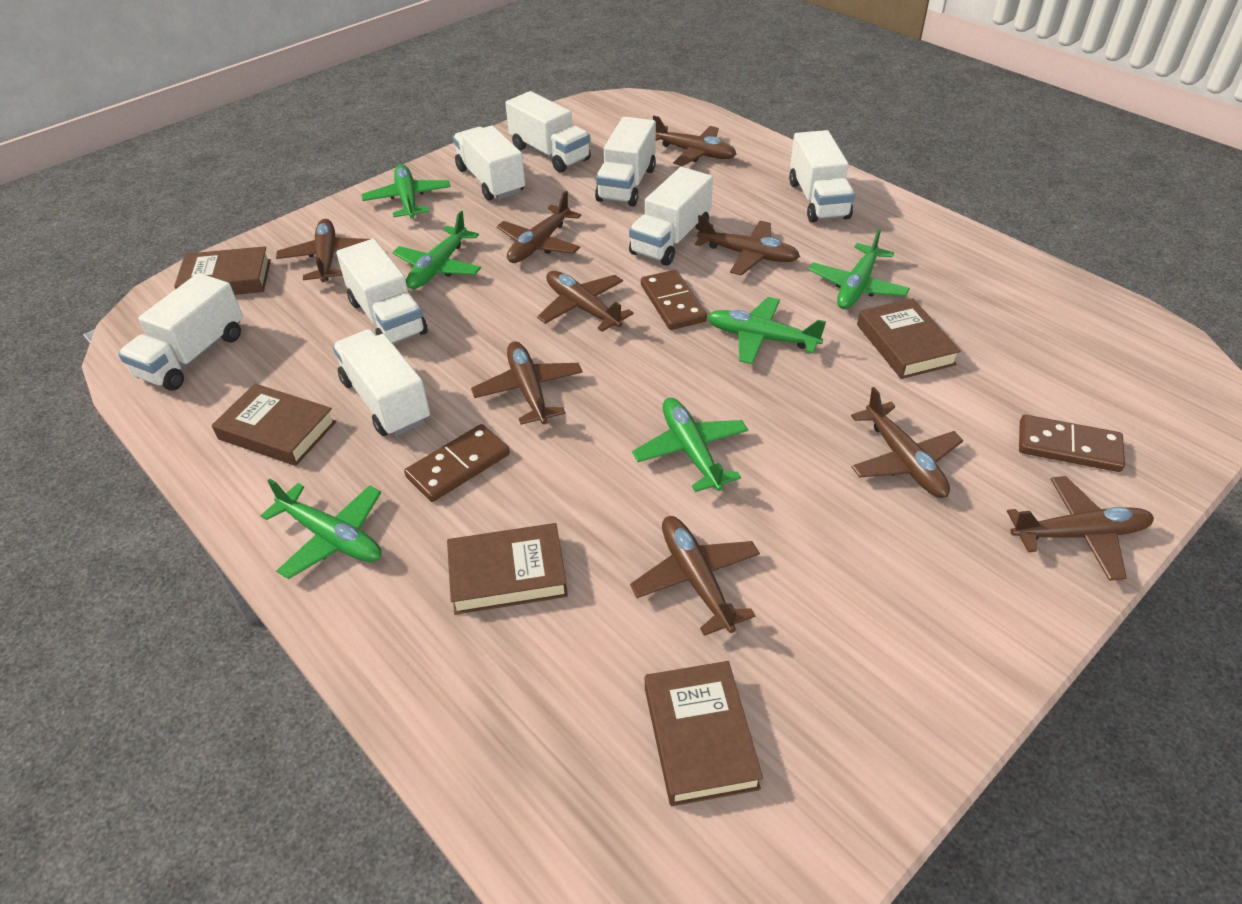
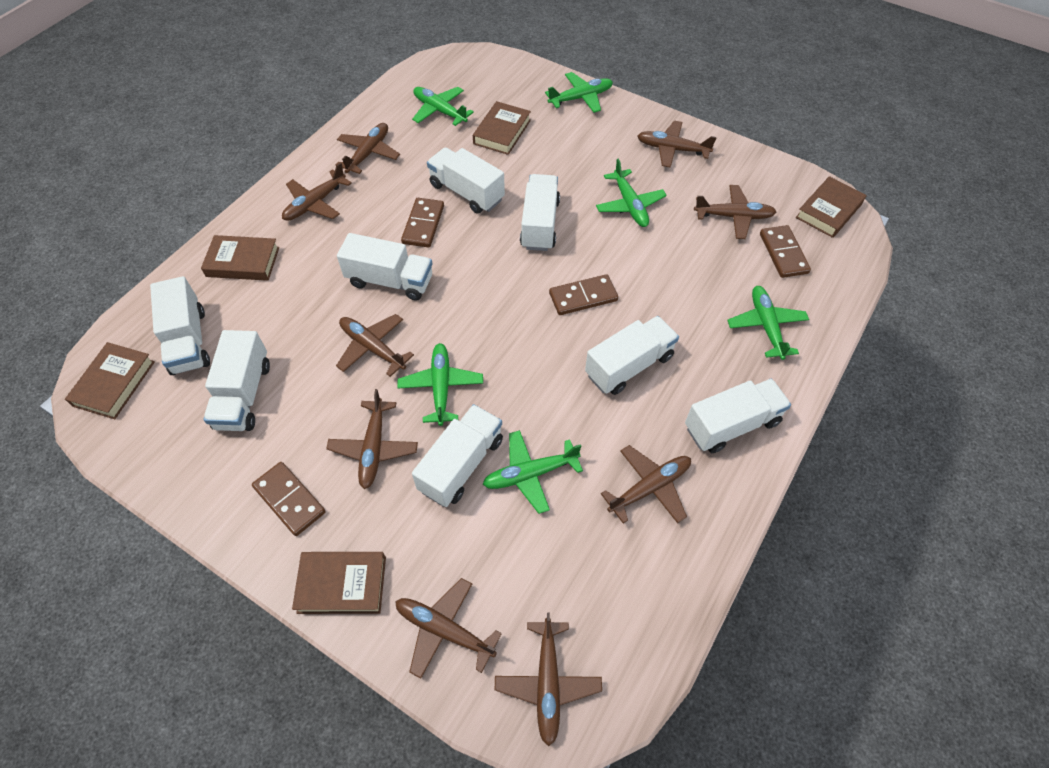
brown domino: [404,424,510,502] [641,270,707,330] [1019,415,1125,472] = 3 -> [252,462,326,536] [401,198,444,248] [549,274,618,315] [760,225,811,278] = 4

